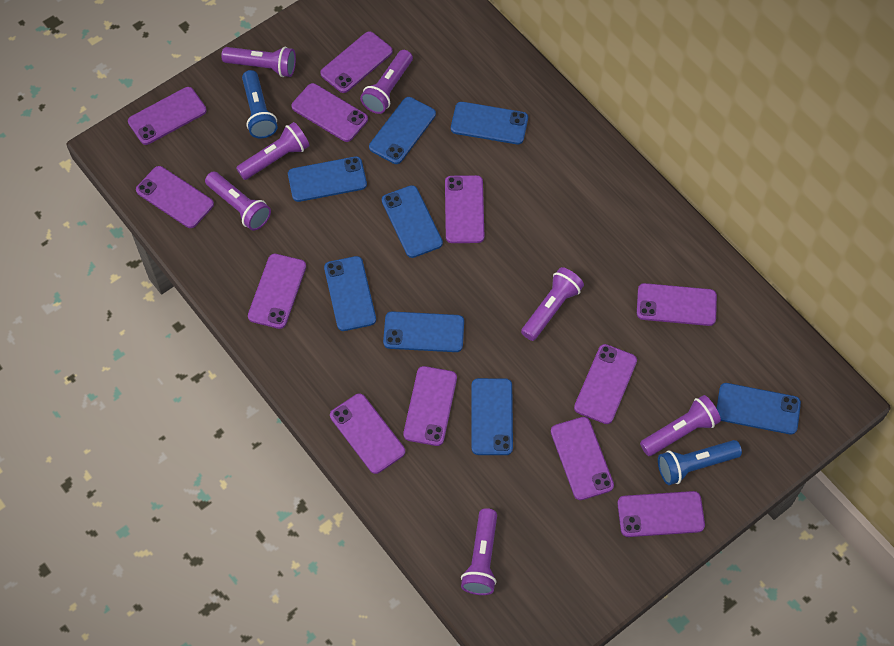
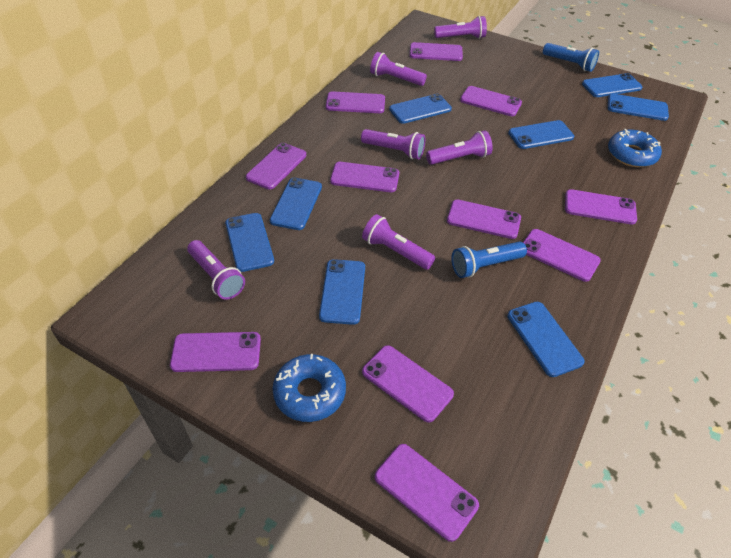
blue donut: none = 0 -> [272,354,346,422] [608,129,662,167] = 2
purple flashlight: [205,172,271,231] [221,47,296,77] [236,122,310,180] [360,50,413,114] [461,508,497,595] [521,267,584,341] [640,395,721,456] = 7 -> [187,240,245,300] [361,129,425,159] [362,214,435,270] [370,52,427,86] [426,130,493,165] [434,16,487,39] = 6
purple phone: [128,87,207,145] [136,166,214,228] [248,254,306,329] [291,83,368,142] [320,31,393,93] [330,393,405,474] [403,366,457,446] [445,175,484,243] [551,417,614,500] [574,344,637,424] [617,491,705,537] [637,283,717,326] = 12 -> [170,332,261,372] [246,143,306,190] [326,91,385,113] [330,162,399,192] [362,345,454,422] [375,444,479,542] [410,42,463,61] [447,200,521,239] [460,86,522,116] [523,229,601,282] [565,189,637,225] = 11

